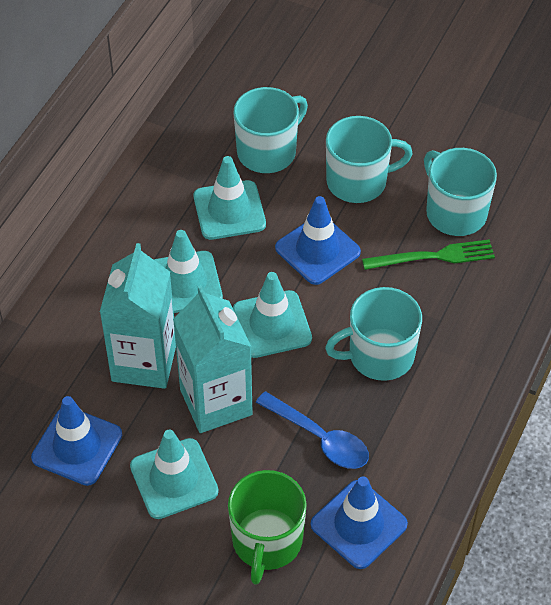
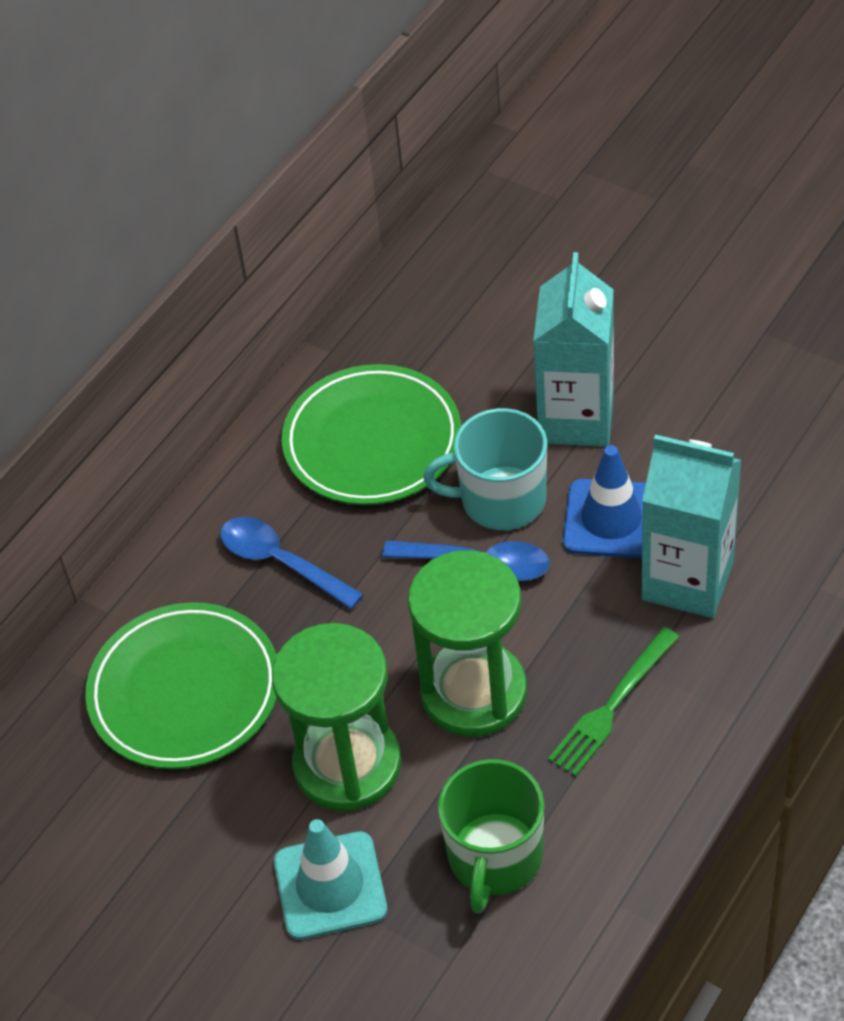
blue spoon: [256,391,369,469] = 1 -> [220,517,364,609] [382,540,550,581] = 2
blue traffic cone: [31,396,122,486] [275,196,361,285] [311,477,408,569] = 3 -> [563,445,646,558] = 1
green hourglass: none = 0 -> [272,623,401,811] [408,550,527,737] = 2
green plate: none = 0 -> [85,602,277,769] [282,364,461,505] = 2
turquoise mug: [233,87,308,173] [325,287,422,381] [326,116,413,203] [424,148,497,236] = 4 -> [423,408,547,530] = 1
turquoise traffic cone: [130,430,219,519] [154,230,223,313] [194,156,266,240] [233,272,312,358] = 4 -> [274,819,387,940] = 1

